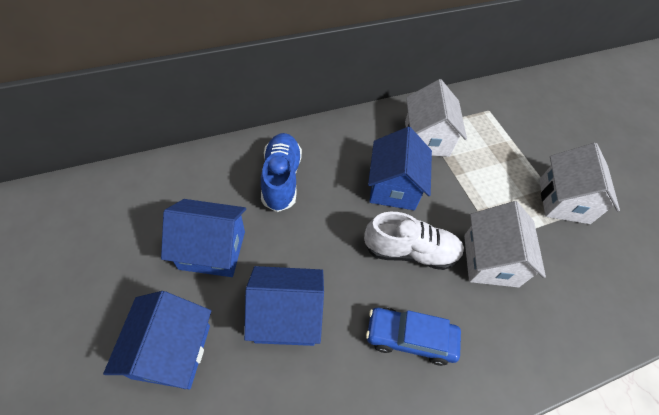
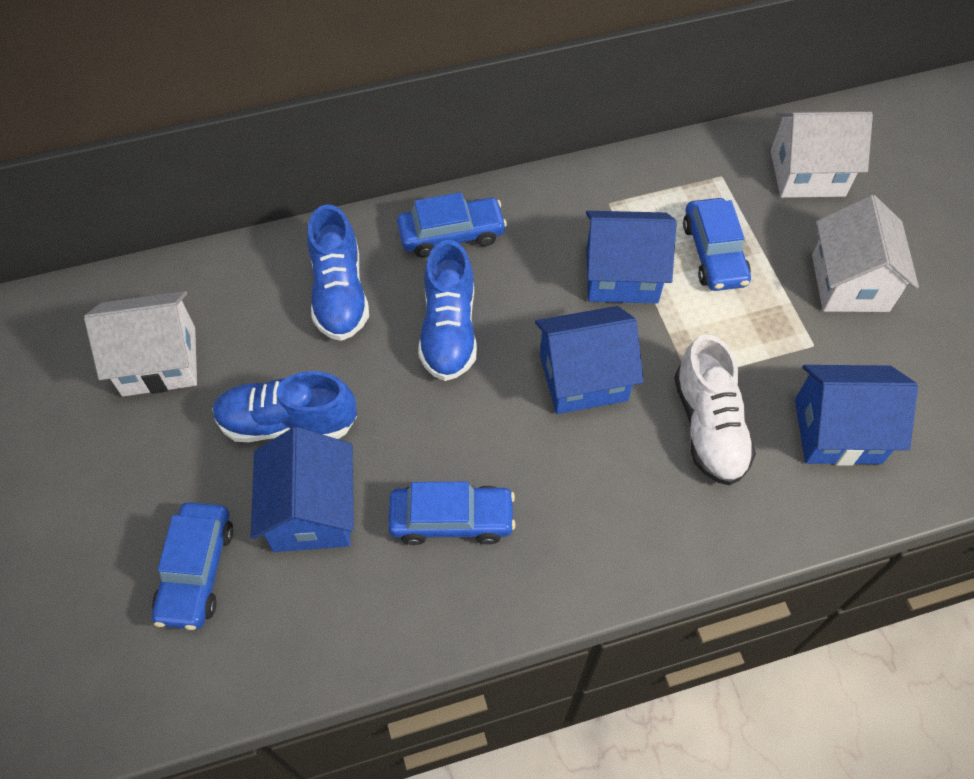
blue car: [366,308,461,366] = 1 -> [152,502,233,630] [388,482,516,545] [397,192,507,258] [683,198,751,291] = 4
blue shoe: [261,133,302,212] = 1 -> [212,371,357,442] [307,205,369,341] [418,240,477,381] = 3

